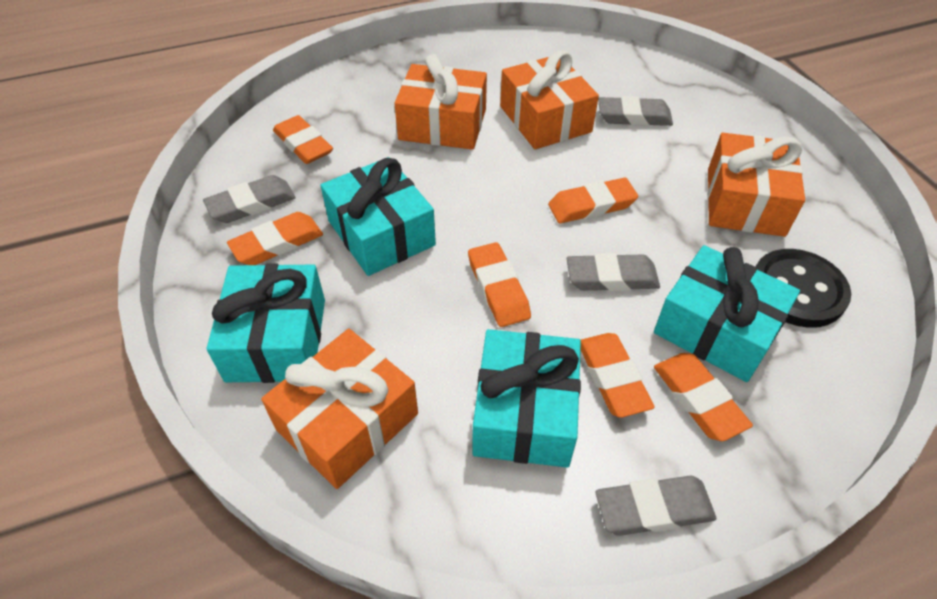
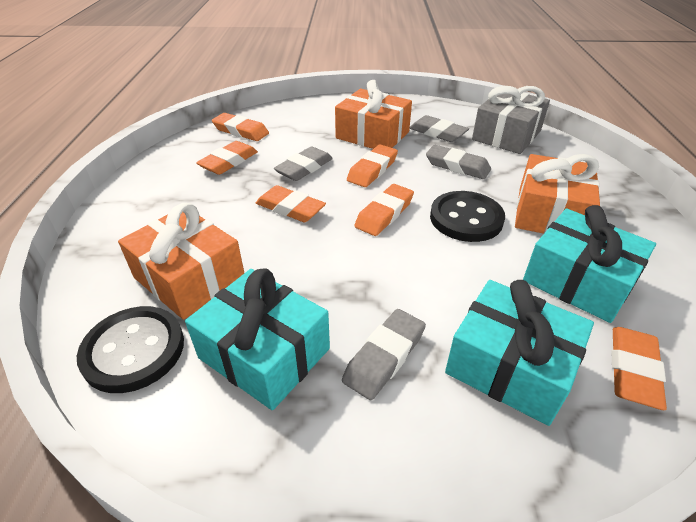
black button: [756,249,851,328] = 1 -> [77,306,184,393] [430,191,505,242] = 2
grey gift: none = 0 -> [472,86,550,154] = 1
orange gift: [261,329,418,489] [394,54,487,150] [500,50,599,149] [707,133,805,237] = 4 -> [118,203,244,320] [335,80,412,149] [515,154,600,234] = 3
turquoise gift: [207,263,325,383] [320,157,436,276] [472,329,581,468] [654,245,800,382] = 4 -> [185,268,330,410] [445,280,594,426] [523,205,656,323] = 3

